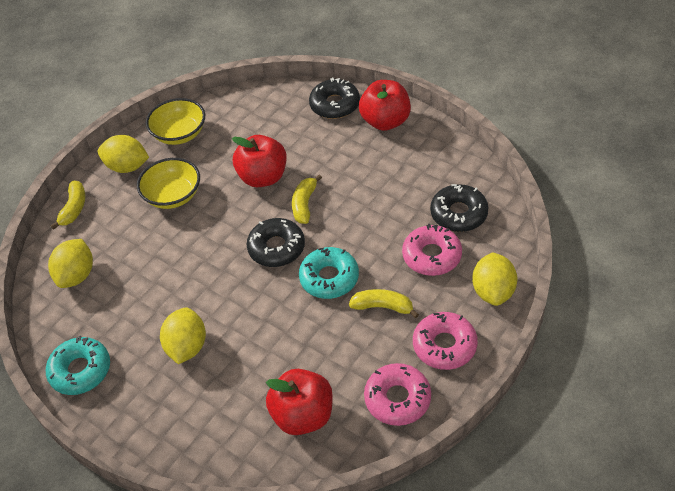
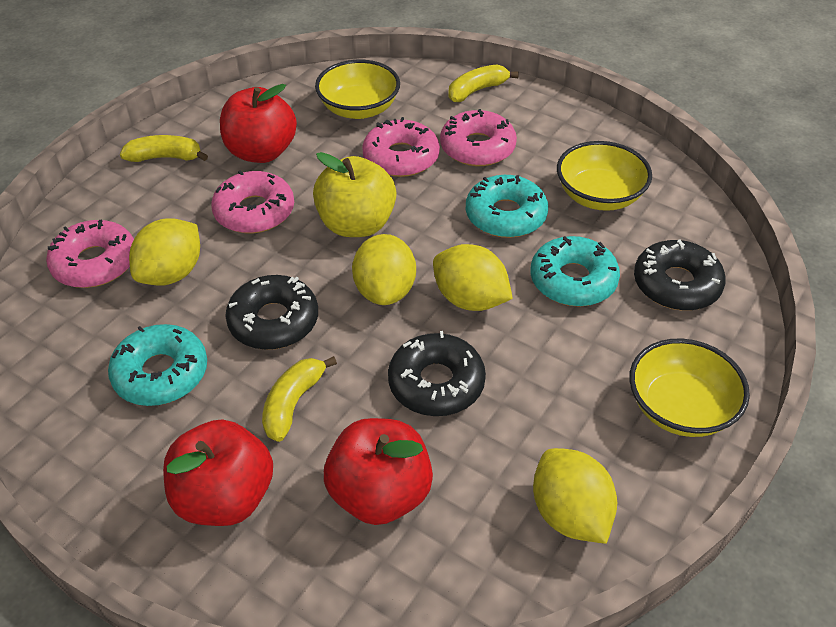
pink donut: [364,363,431,426] [402,224,462,276] [413,312,478,370] = 3 -> [46,220,134,288] [211,170,294,233] [362,117,440,177] [440,109,517,166] = 4
turquoise donut: [46,336,110,395] [299,247,359,299] = 2 -> [108,324,207,406] [466,175,548,238] [531,236,620,307] = 3
yellow apple: none = 0 -> [313,152,397,237] = 1
yellow bowl: [137,158,200,209] [146,98,205,145] = 2 -> [315,60,400,119] [557,141,652,211] [629,339,750,437] = 3

